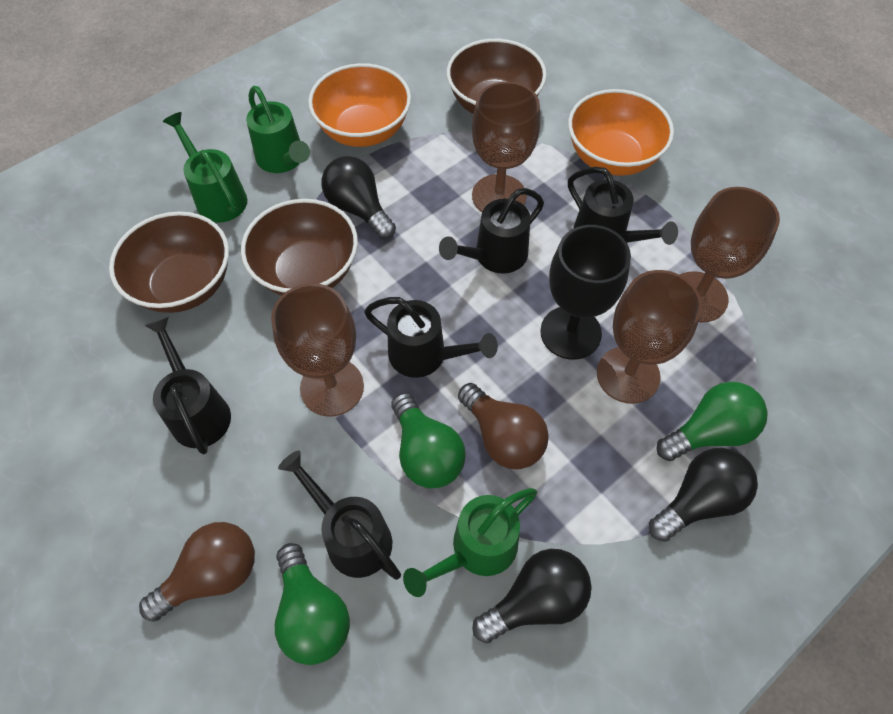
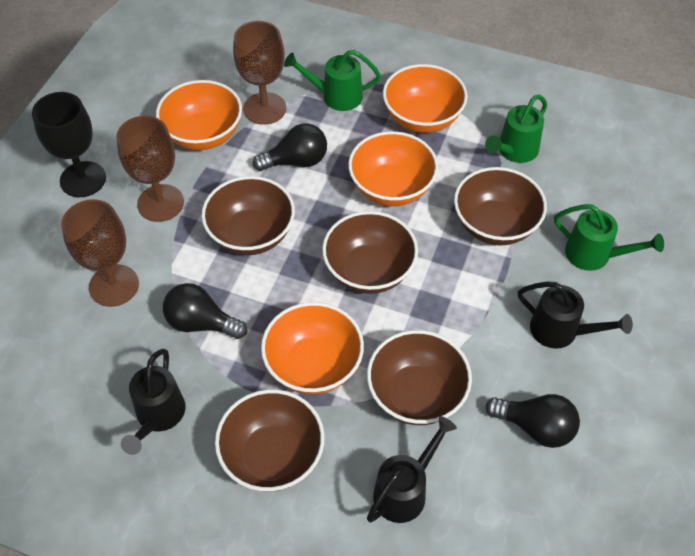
black watering can: [144,316,231,454] [278,450,401,580] [364,297,498,378] [439,188,544,274] [568,167,678,245] = 5 -> [121,349,186,455] [367,416,457,523] [518,282,633,349] = 3
brown bowl: [109,211,229,313] [241,199,358,295] [447,39,547,114] = 3 -> [202,176,295,255] [215,389,325,492] [322,211,418,294] [367,330,472,425] [454,167,547,245] = 5
brown goblet: [271,283,364,416] [472,81,540,212] [597,270,702,404] [680,187,780,322] = 4 -> [61,199,139,307] [116,116,184,222] [233,21,286,125] = 3
brown light bulb: [139,522,255,622] [458,383,549,469] = 2 -> none = 0
green light bulb: [275,543,350,665] [391,393,466,488] [656,382,768,461] = 3 -> none = 0
orange bowl: [308,63,411,147] [568,89,674,176] = 2 -> [156,80,242,150] [261,302,364,394] [348,131,438,206] [383,64,468,133] = 4

